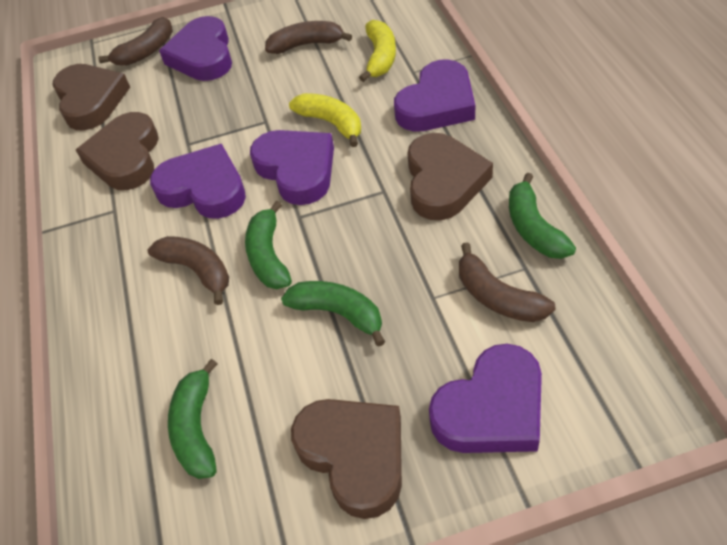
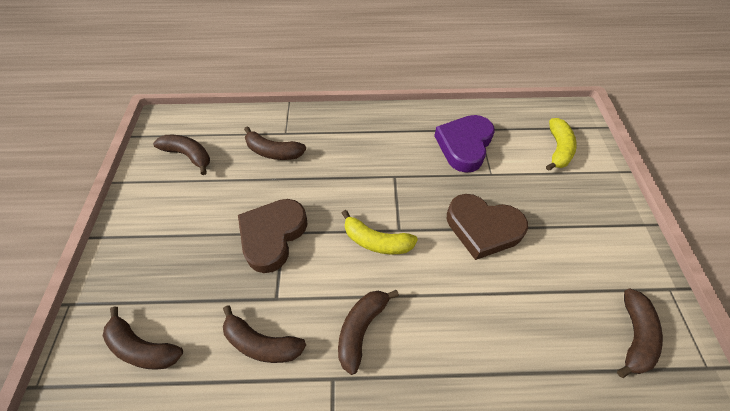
brown banana: [98,17,173,66] [148,236,229,305] [265,21,352,54] [459,242,555,322] = 4 -> [103,307,183,370] [153,135,210,175] [223,305,306,363] [244,126,306,160] [338,290,399,375] [617,288,663,378] = 6
brown heart: [52,64,130,130] [76,112,159,190] [291,399,402,519] [407,133,493,221] = 4 -> [238,199,308,273] [447,194,528,260] = 2
green banana: [168,359,217,479] [245,201,292,289] [281,281,385,346] [509,172,576,259] = 4 -> none = 0
purple heart: [150,144,246,219] [159,16,232,81] [250,130,334,205] [394,59,475,132] [429,344,542,453] = 5 -> [434,115,495,173] = 1

